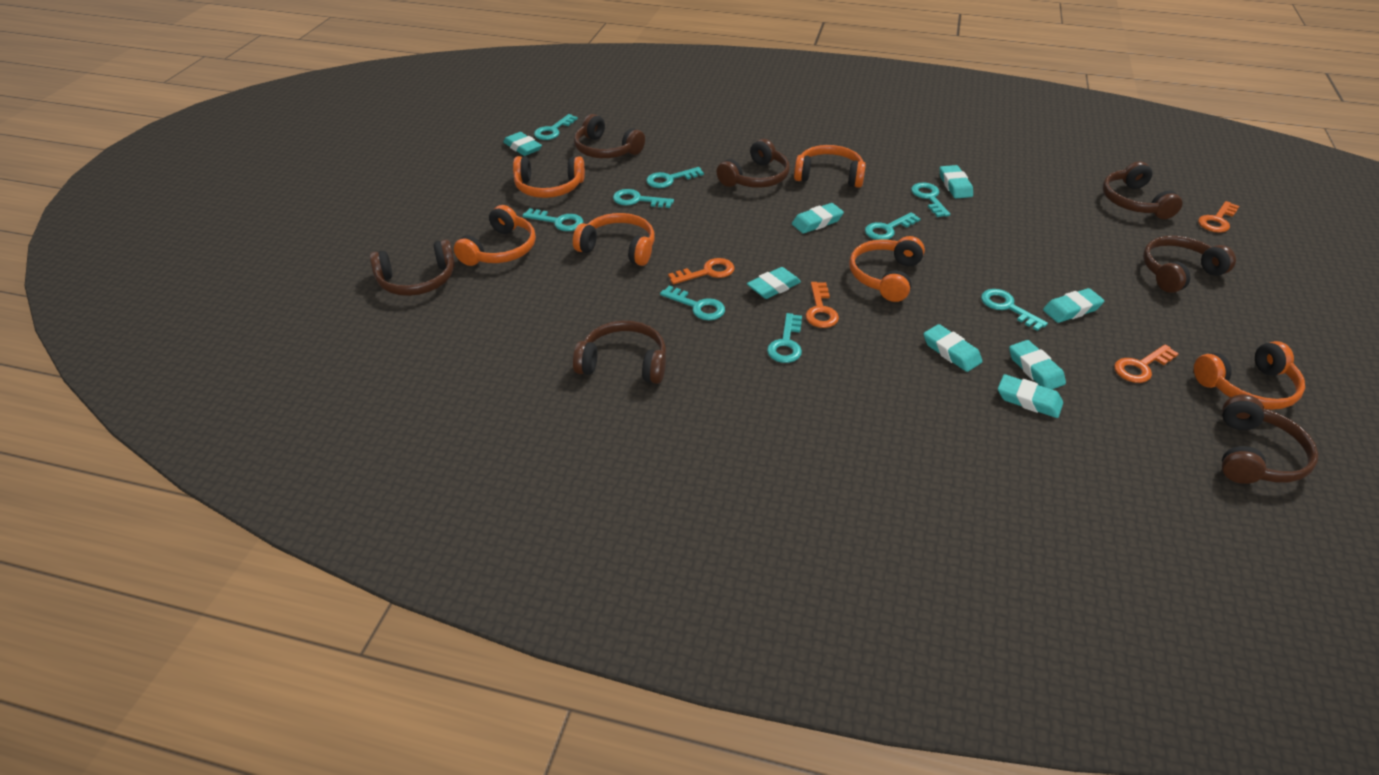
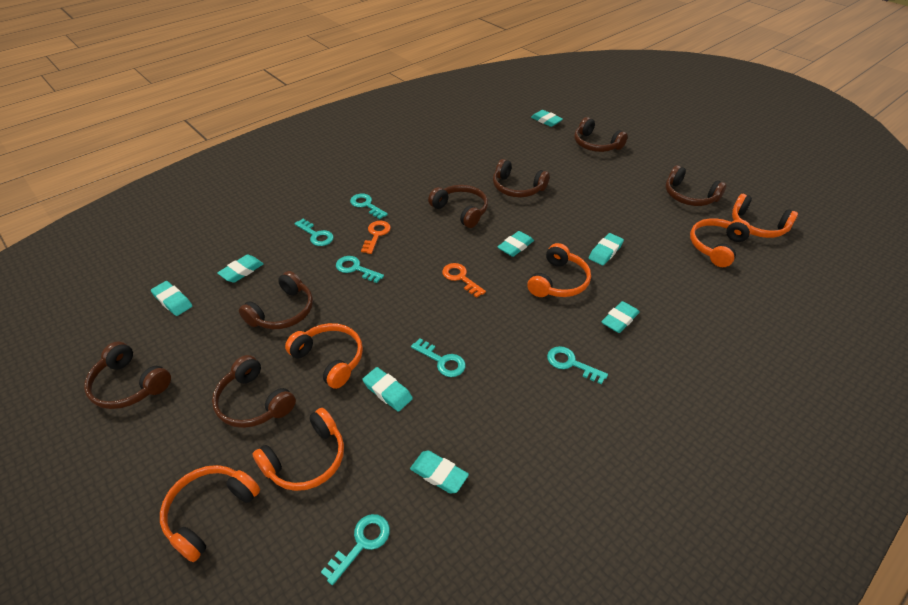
orange key: [668,258,734,284] [805,282,839,328] [1114,344,1179,383] [1198,201,1239,233] = 4 -> [361,221,391,254] [442,263,486,298] = 2
turquoise key: [522,208,583,231] [534,114,578,140] [613,189,674,208] [646,167,704,188] [660,285,725,320] [767,313,802,363] [865,212,921,240] [911,182,950,217] [981,289,1048,331] = 9 -> [294,219,334,246] [321,514,390,585] [336,256,384,283] [350,194,388,219] [411,338,466,377] [547,346,608,384] = 6

